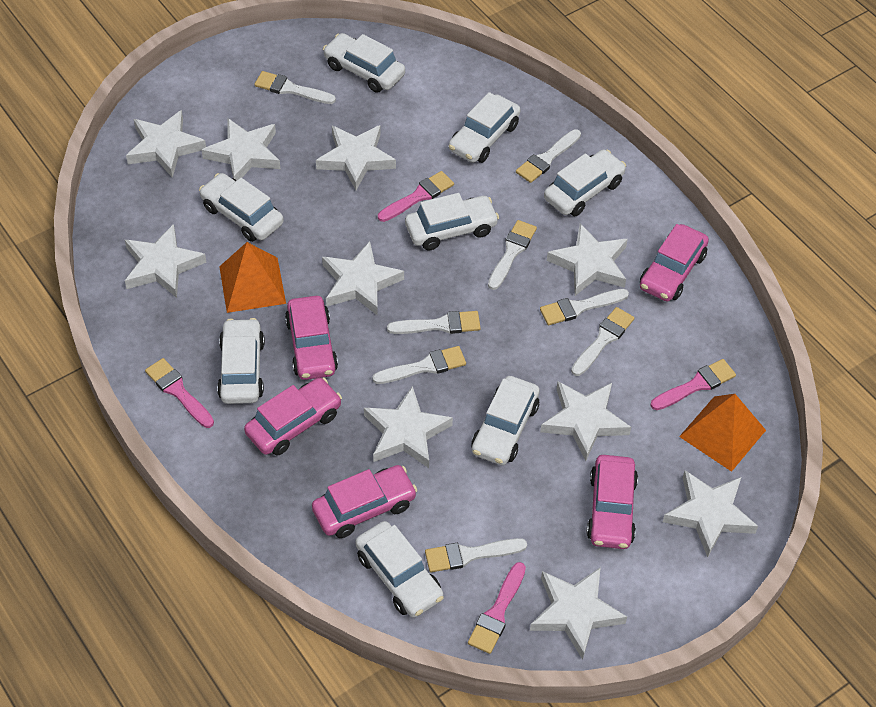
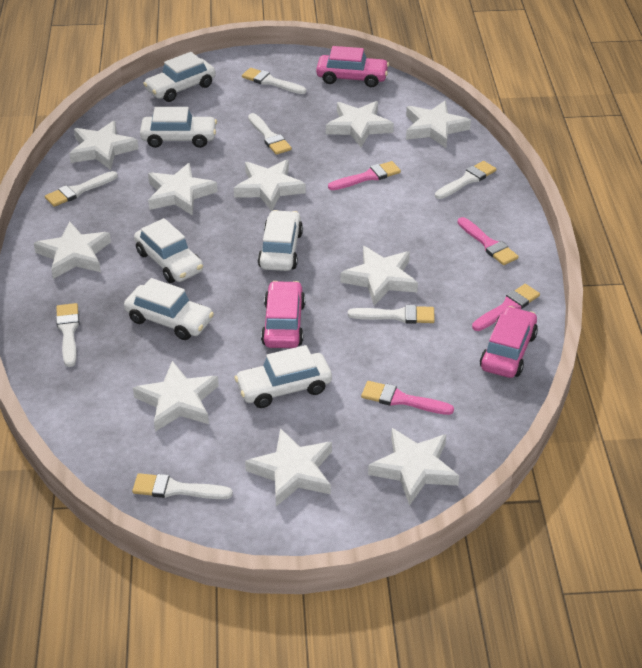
orange pyramid: [219,242,286,313] [679,394,766,472] = 2 -> none = 0
pink car: [244,378,342,456] [285,296,338,380] [312,465,418,538] [586,455,638,549] [640,224,709,301] = 5 -> [261,281,305,348] [316,46,389,87] [480,306,538,378] = 3
white brush: [254,71,336,104] [372,346,466,384] [387,311,481,334] [425,538,527,572] [488,220,537,290] [516,129,581,183] [540,289,629,325] [571,307,634,376] = 8 -> [45,171,118,207] [56,303,79,367] [132,473,233,499] [242,68,306,94] [248,113,292,155] [348,305,435,324] [435,161,496,199] = 7
white car: [199,173,284,242] [217,318,265,404] [323,33,405,93] [356,521,444,618] [405,193,499,250] [449,92,520,163] [471,376,540,465] [544,149,626,216] = 8 -> [124,278,214,340] [134,218,203,283] [140,107,217,148] [143,52,216,102] [234,345,332,408] [258,210,303,271] = 6

